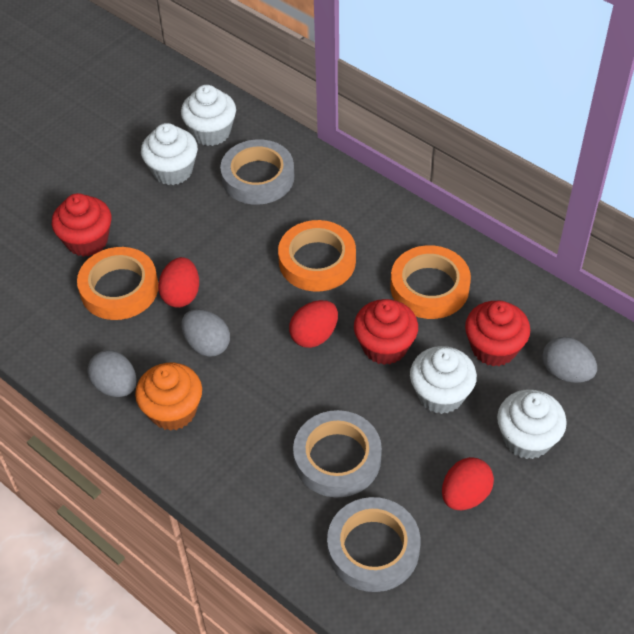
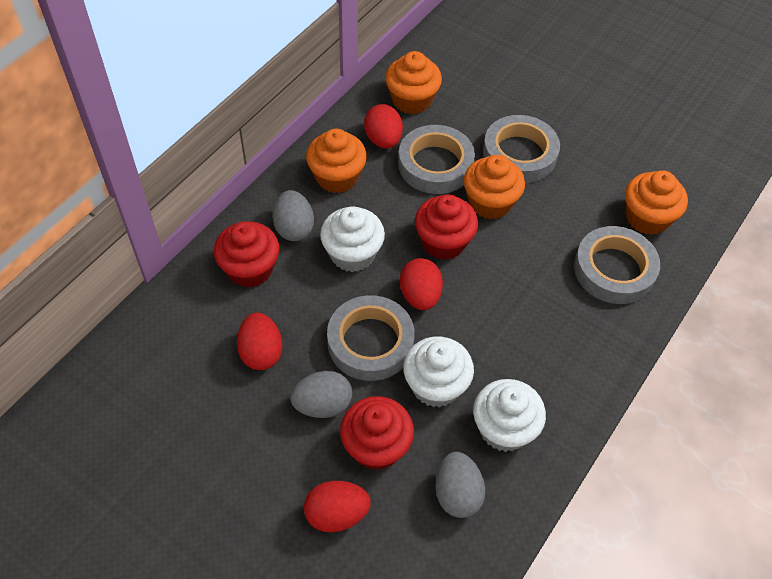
grey tape: [220,139,294,205] [293,410,382,498] [327,497,421,592] = 3 -> [327,295,415,381] [398,125,475,194] [483,115,560,183] [574,226,660,304] = 4
orange cupcake: [135,363,202,431] = 1 -> [306,129,367,193] [385,51,442,114] [464,155,525,219] [625,170,688,235] = 4
orange tape: [77,247,158,320] [278,220,356,292] [391,245,471,319] = 3 -> none = 0
red egg: [158,257,199,308] [289,300,338,348] [442,457,494,510] = 3 -> [237,313,283,370] [304,481,371,532] [364,104,403,148] [400,258,443,310] = 4
white cupcake: [141,123,198,185] [181,85,236,146] [410,346,477,414] [497,389,567,459] = 4 -> [320,206,385,272] [403,337,474,407] [473,379,546,452] = 3

